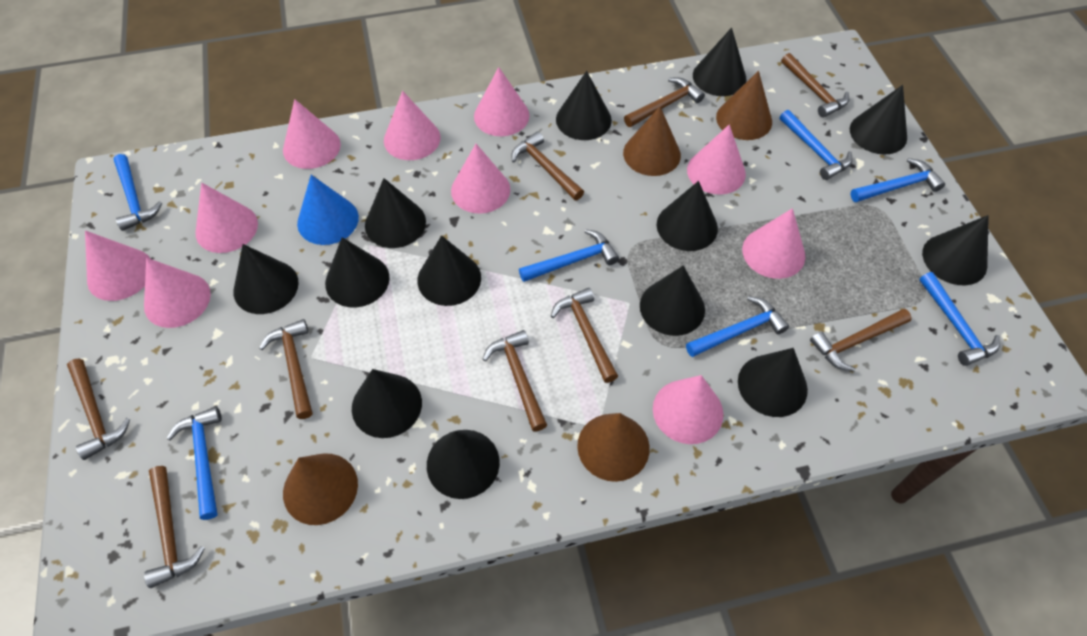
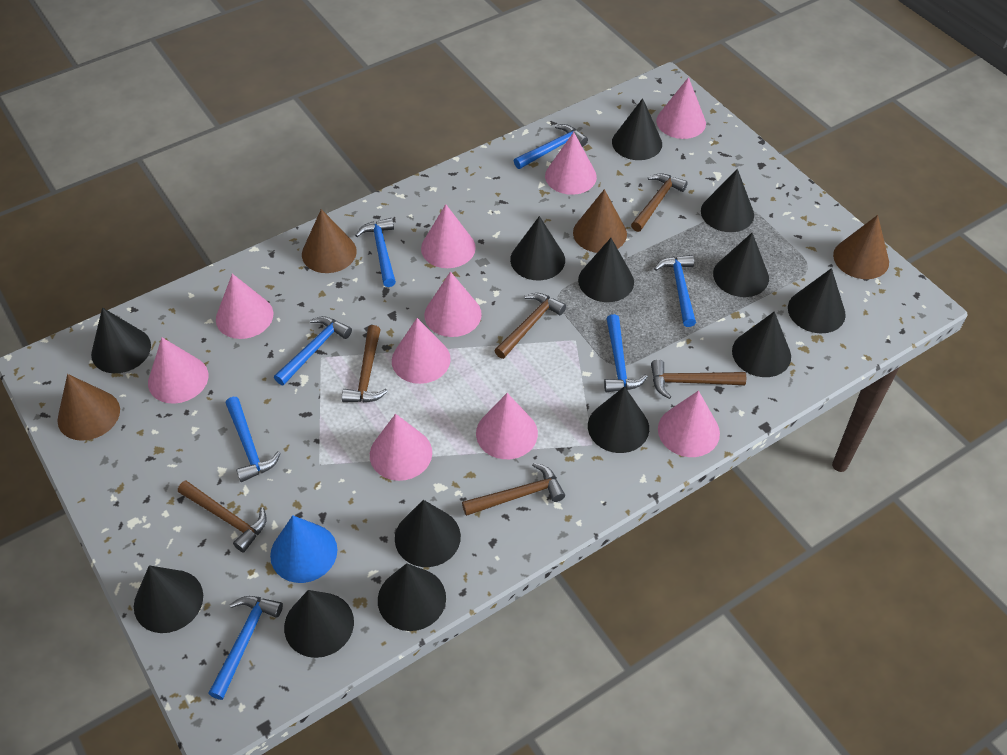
brown hammer: [67,359,130,460] [144,466,205,588] [259,319,313,419] [482,330,547,431] [511,131,584,200] [551,288,618,383] [624,77,705,127] [781,53,849,118] [810,309,912,371] = 9 -> [178,481,267,552] [342,325,388,402] [462,463,565,516] [494,293,566,359] [631,173,688,232] [651,359,746,399] = 6

